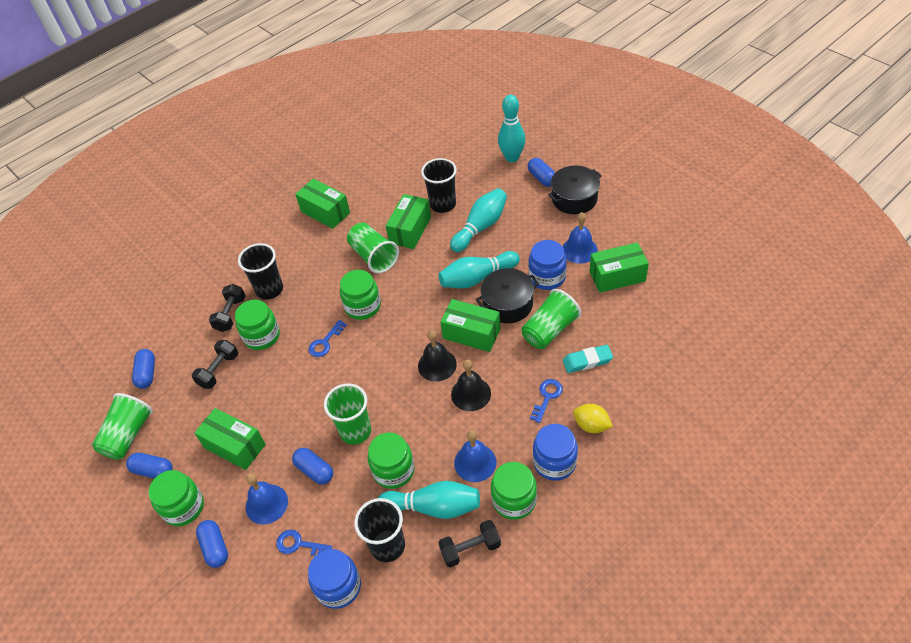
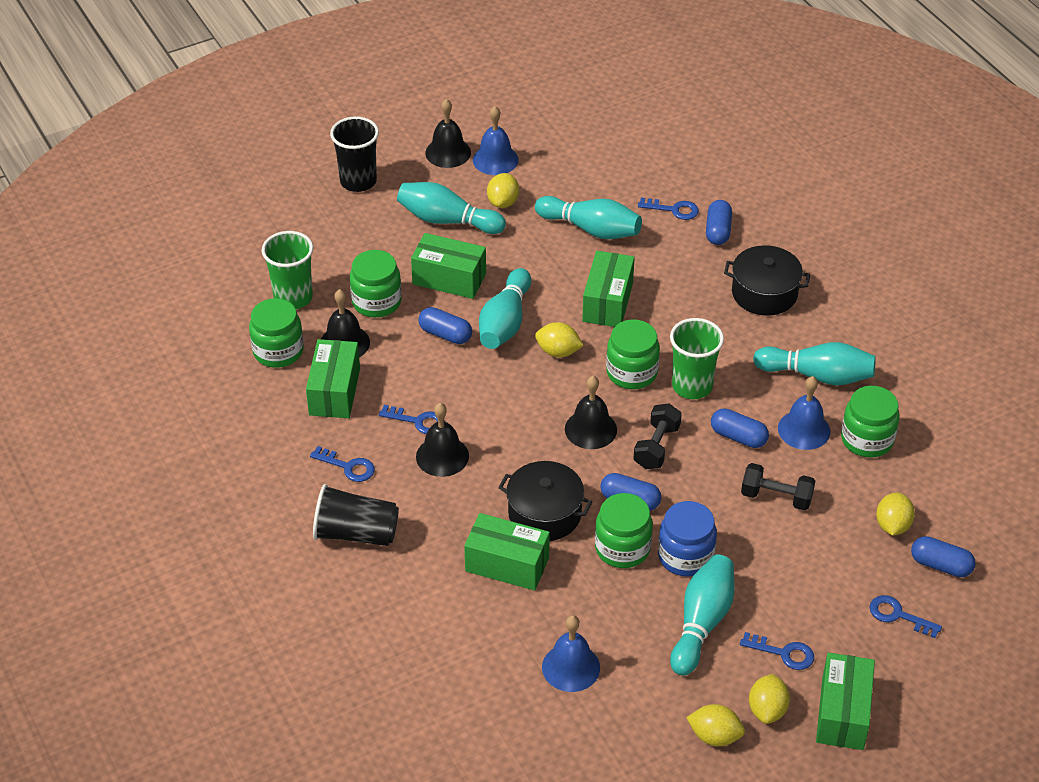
black bell: [418,330,457,382] [451,359,491,411] = 2 -> [321,289,370,358] [416,403,469,477] [425,99,471,168] [565,376,617,449] = 4
black cup: [238,243,283,300] [354,498,405,562] [421,158,457,213] = 3 -> [313,484,399,546] [330,116,379,192] = 2
black dumbbell: [191,340,238,389] [209,284,245,332] [438,520,501,568] = 3 -> [633,404,682,469] [741,463,815,510] = 2
blue jar: [308,549,361,609] [528,240,567,290] [533,424,578,481] = 3 -> [658,501,717,577] = 1
blue key: [276,530,332,556] [309,320,347,357] [530,379,563,423] = 3 -> [310,446,375,482] [379,405,445,434] [638,198,699,220] [740,632,814,670] [869,595,942,638] = 5
green cup: [92,393,153,460] [324,383,371,445] [347,223,399,273] [521,289,581,349] = 4 -> [262,231,314,309] [670,318,724,399] = 2
turquoise bowling pin: [378,481,480,519] [438,251,520,288] [450,188,507,252] [498,95,525,162] = 4 -> [397,182,506,234] [479,268,531,349] [535,196,642,239] [670,555,734,676] [753,342,876,385] = 5
turquoise eraser: [563,345,613,373] = 1 -> none = 0
yellow lemon: [573,404,613,433] = 1 -> [487,173,519,208] [535,322,584,357] [686,704,745,746] [749,674,790,724] [876,492,915,536] = 5

